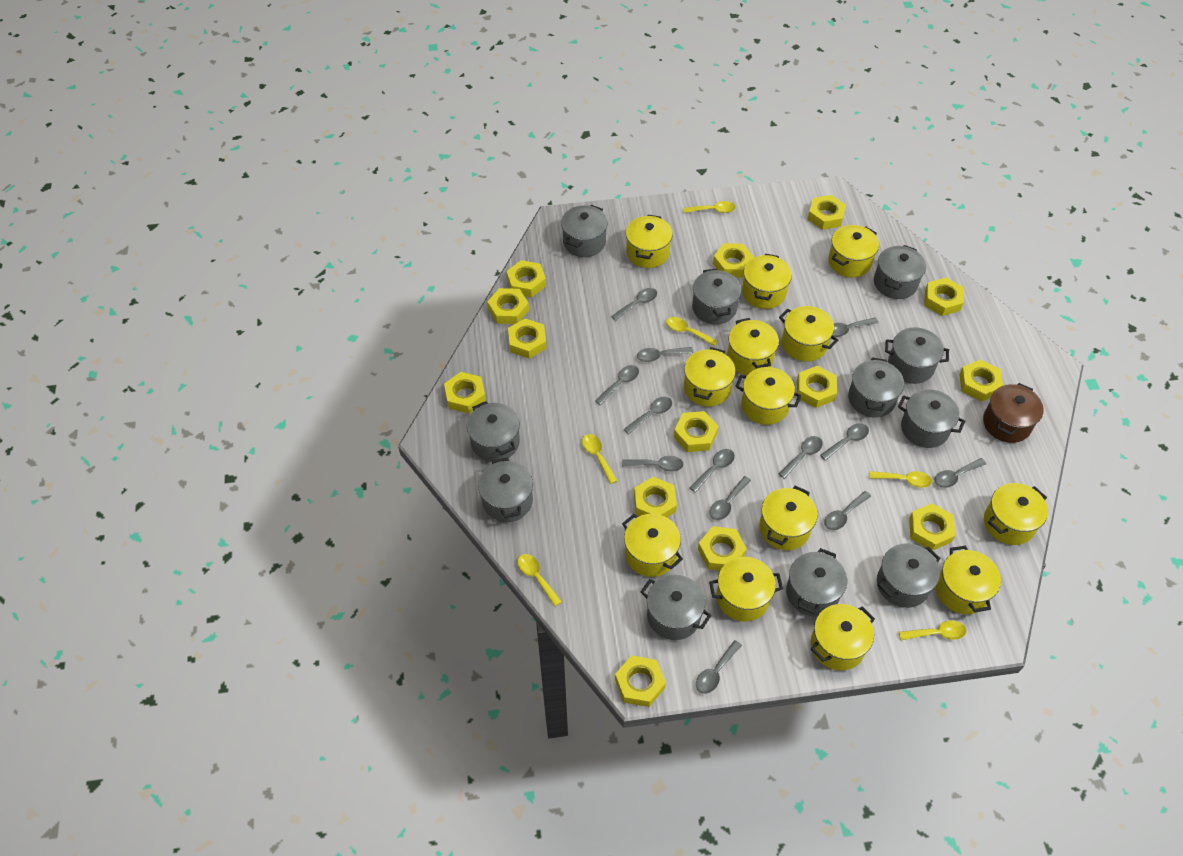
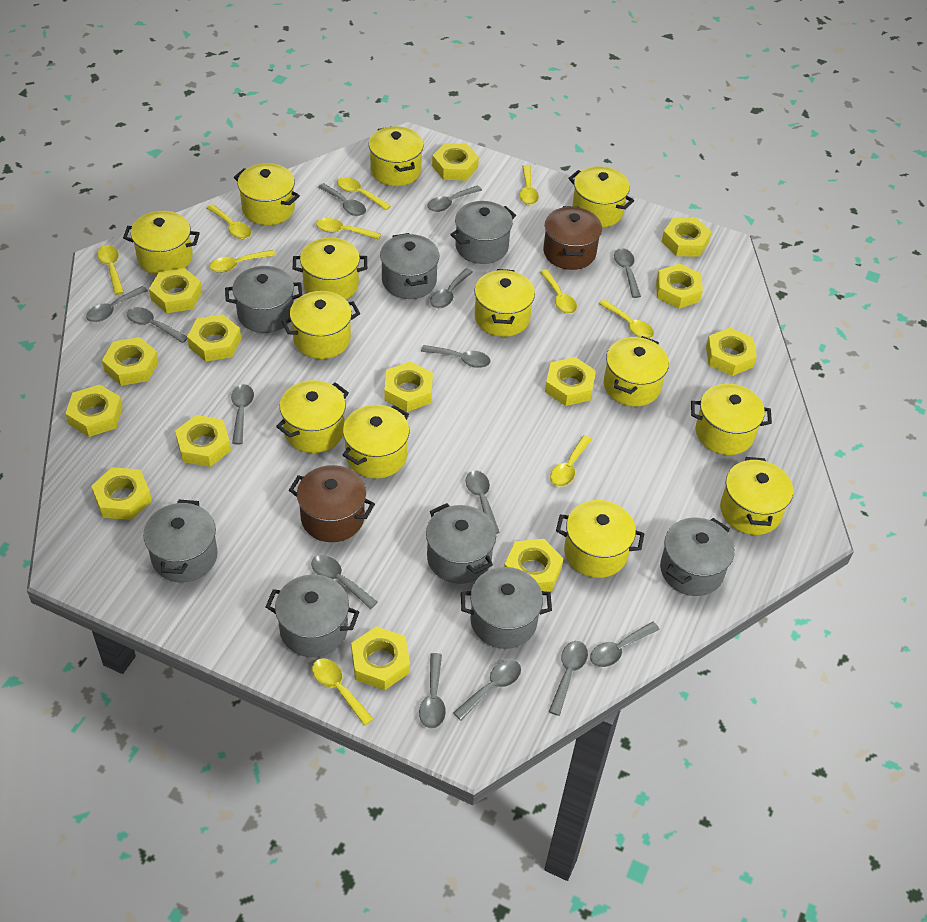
brown pot: [983,383,1044,443] = 1 -> [289,465,375,542] [543,206,602,270] = 2
grey pot: [467,401,520,462] [478,457,533,522] [561,205,608,257] [641,575,711,640] [692,268,741,325] [786,548,847,617] [848,358,904,418] [874,245,926,299] [877,543,940,608] [885,327,949,384] [898,389,965,448] = 11 -> [143,500,218,582] [225,266,302,333] [266,574,359,657] [380,233,439,299] [426,503,496,584] [450,201,516,264] [461,567,552,649] [660,518,735,596] = 8
grey spoon: [595,365,639,405] [611,288,657,321] [622,456,684,472] [624,397,672,434] [637,347,693,362] [689,449,735,493] [696,640,742,694] [710,476,751,520] [779,436,823,479] [820,423,869,461] [824,491,871,530] [833,318,879,337] [935,458,986,488] = 13 -> [86,286,148,322] [127,307,187,343] [231,384,254,444] [311,555,378,609] [318,183,366,216] [419,653,446,729] [421,345,491,368] [427,185,482,212] [430,268,473,308] [453,660,521,720] [466,471,500,534] [549,641,588,716] [590,622,660,667] [614,248,641,298] = 14
yellow spoon: [518,554,562,607] [582,434,618,484] [666,317,718,346] [683,201,736,213] [869,471,932,488] [899,621,967,640] = 6 -> [97,245,124,295] [207,204,252,239] [209,250,276,273] [312,658,374,726] [316,218,381,240] [337,177,391,210] [519,165,539,205] [540,270,577,314] [550,435,592,487] [599,300,654,339] = 10

